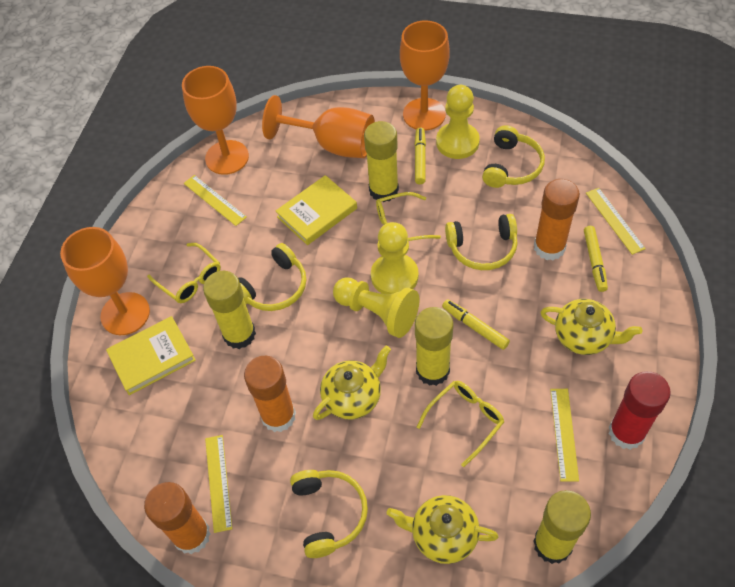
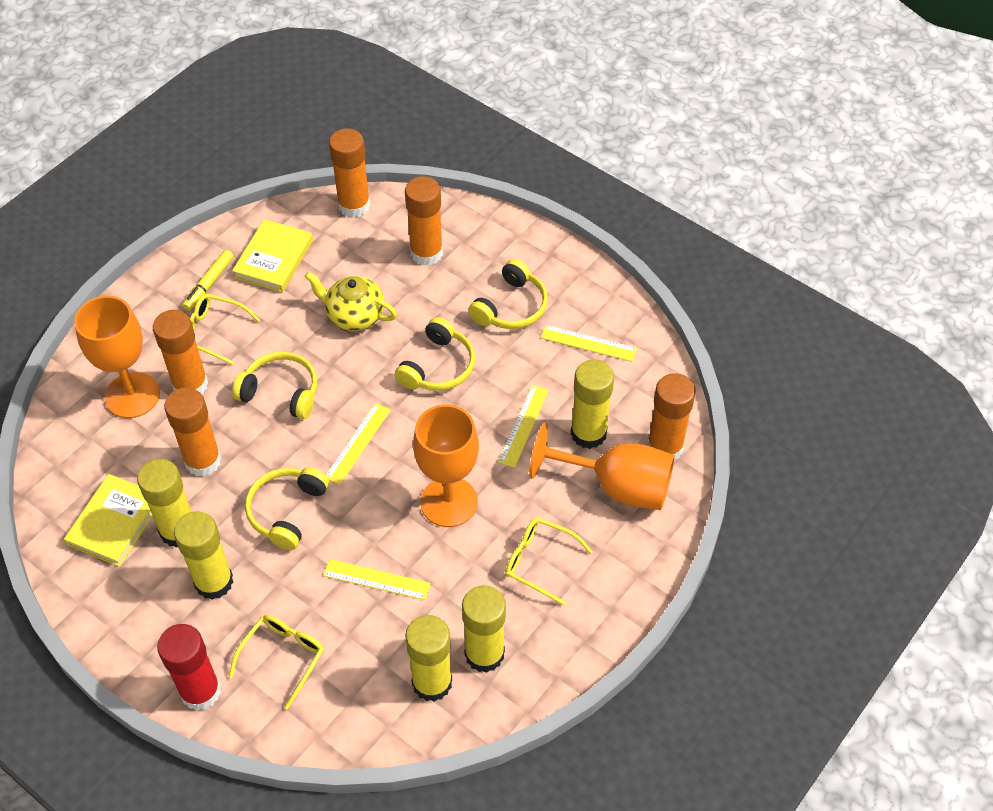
orange glue stick: [144,482,210,554] [244,356,296,432] [534,179,580,260] = 3 -> [153,310,208,394] [164,387,222,476] [329,129,370,218] [405,176,443,266] [647,373,696,460] = 5
orange goblet: [60,227,150,335] [182,66,249,175] [262,95,375,158] [400,20,450,131] = 4 -> [74,296,160,418] [413,404,479,527] [529,423,675,510] = 3
yellow glue stick: [203,271,256,349] [364,121,399,202] [415,307,453,386] [533,490,591,564] = 4 -> [137,459,192,548] [174,511,233,600] [405,615,452,702] [462,585,506,673] [571,359,614,449] = 5
yellow marker: [414,128,426,184] [442,299,510,350] [584,226,608,292] = 3 -> [182,250,234,311] = 1
yellow pawn: [333,277,419,338] [371,222,419,294] [436,85,480,159] = 3 -> none = 0
yellow teapot: [313,346,391,420] [387,495,499,564] [540,299,642,355] = 3 -> [305,271,397,331] = 1

